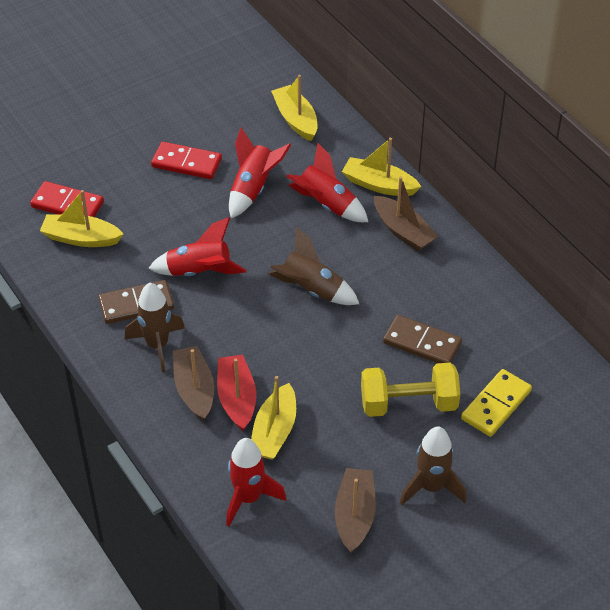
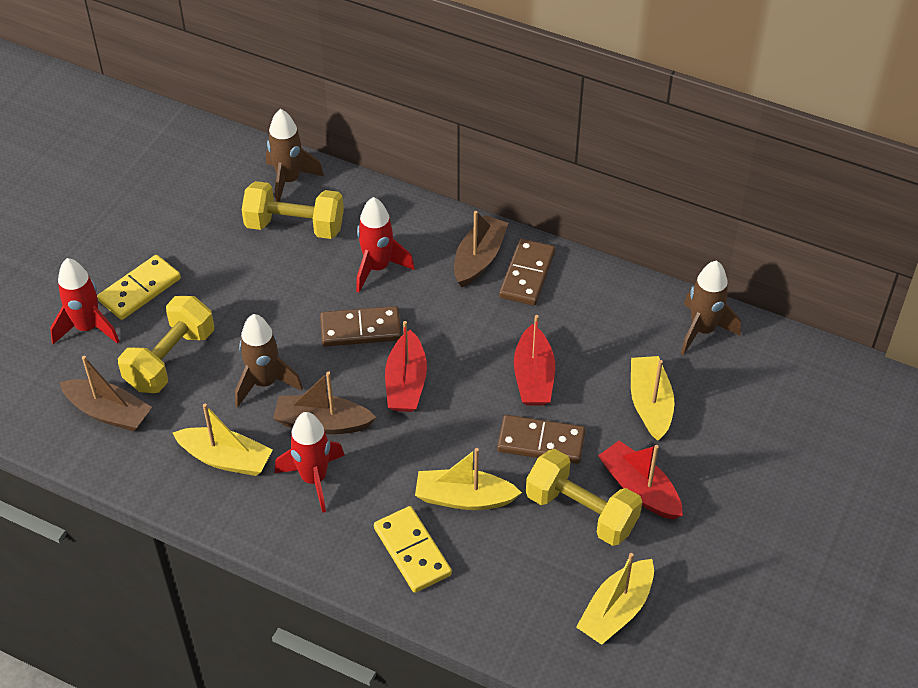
brown domino: [98,280,174,324] [383,315,462,363] = 2 -> [320,306,401,347] [497,415,585,464] [499,239,555,305] = 3
red boat: [217,355,256,431] = 1 -> [385,321,427,412] [514,315,555,406] [598,441,683,519] = 3
red domino: [30,181,104,217] [151,142,222,179] = 2 -> none = 0
red rocket: [148,217,247,276] [226,438,286,526] [229,128,291,219] [286,143,368,222] = 4 -> [50,258,120,344] [275,412,345,513] [356,197,415,293] = 3
yellow domino: [461,369,532,437] = 1 -> [97,255,181,320] [374,506,452,593] = 2
yellow dumbbell: [361,363,460,417] = 1 -> [118,296,214,393] [242,181,344,239] [526,449,642,546] = 3

